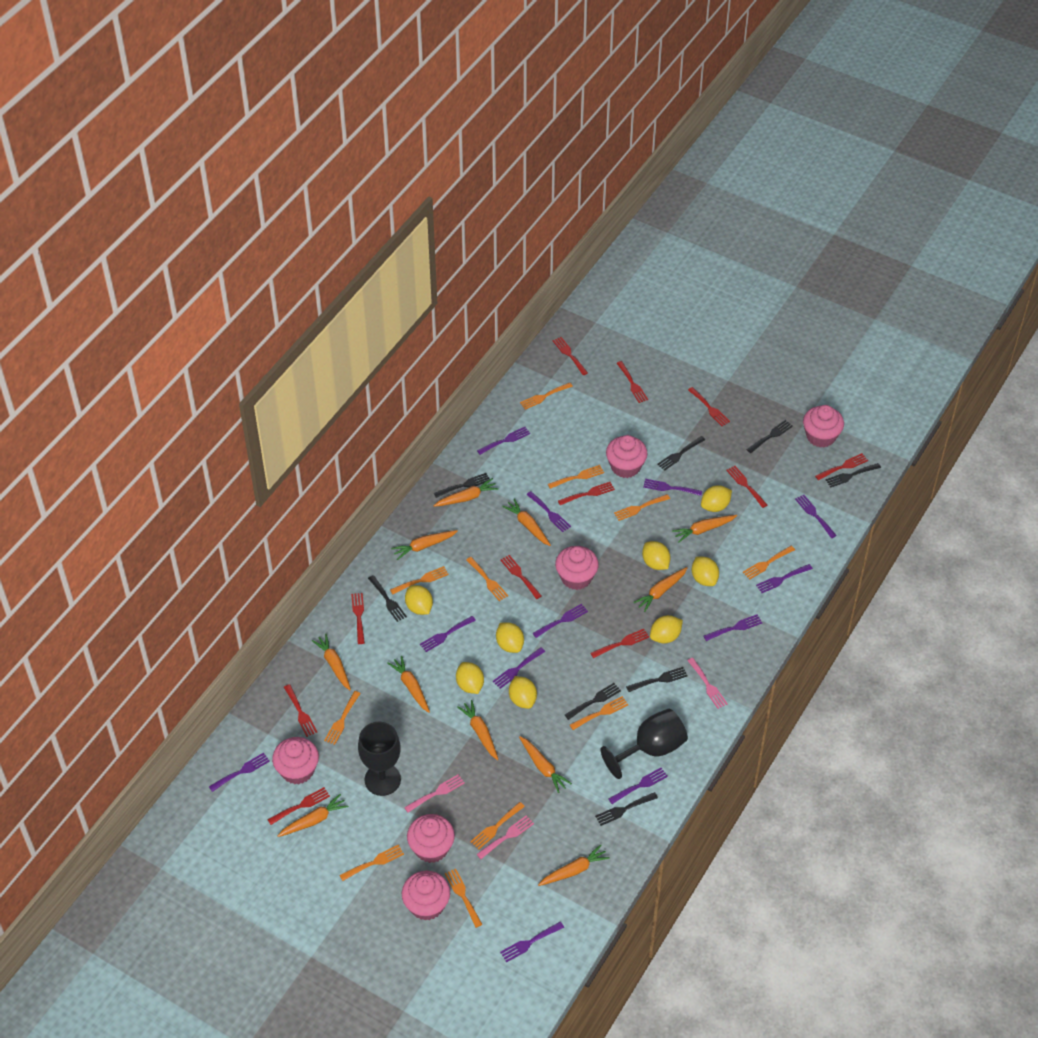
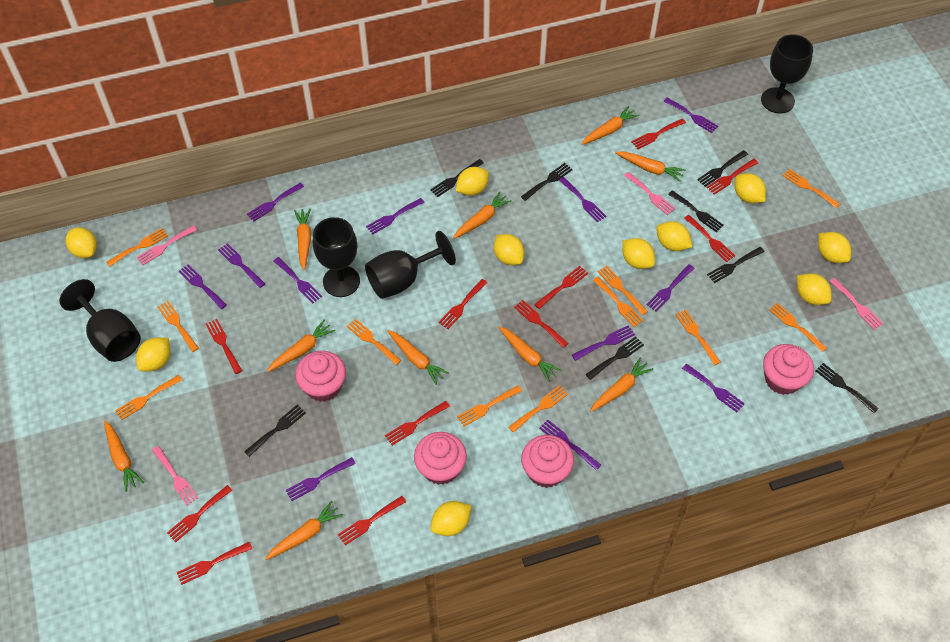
black goblet: [358,722,401,796] [601,708,688,779] = 2 -> [59,279,141,362] [313,217,360,297] [365,231,456,299] [761,34,813,114] = 4
orange carrot: [277,794,349,837] [312,634,351,690] [388,656,430,713] [391,530,458,560] [434,478,499,507] [457,700,499,760] [502,499,551,546] [519,736,572,793] [538,845,610,886] [633,567,687,612] [672,515,737,542] = 11 -> [104,421,144,492] [265,501,343,560] [267,319,336,372] [294,208,311,271] [387,330,449,385] [453,192,512,239] [498,326,562,382] [581,106,639,145] [590,357,654,412] [615,152,686,182] = 10
pink cupcake: [272,737,319,784] [402,870,450,921] [407,814,455,863] [555,546,599,590] [606,435,647,478] [803,405,844,448] = 6 -> [295,351,346,402] [414,432,467,485] [521,435,574,488] [763,344,814,395] = 4
pink fork: [404,774,465,813] [476,815,534,859] [687,658,728,709] = 3 -> [136,225,197,265] [152,446,198,506] [624,172,676,215] [830,278,884,330] = 4
yellow lemon: [405,585,433,615] [456,662,484,694] [496,622,524,653] [509,676,537,709] [642,541,670,570] [650,615,683,644] [692,557,719,586] [701,485,732,512] = 8 -> [65,227,97,258] [136,338,170,371] [431,501,471,536] [456,167,489,196] [494,234,524,265] [622,238,655,269] [656,221,692,251] [735,173,766,203] [797,273,832,305] [818,232,851,263] = 10

